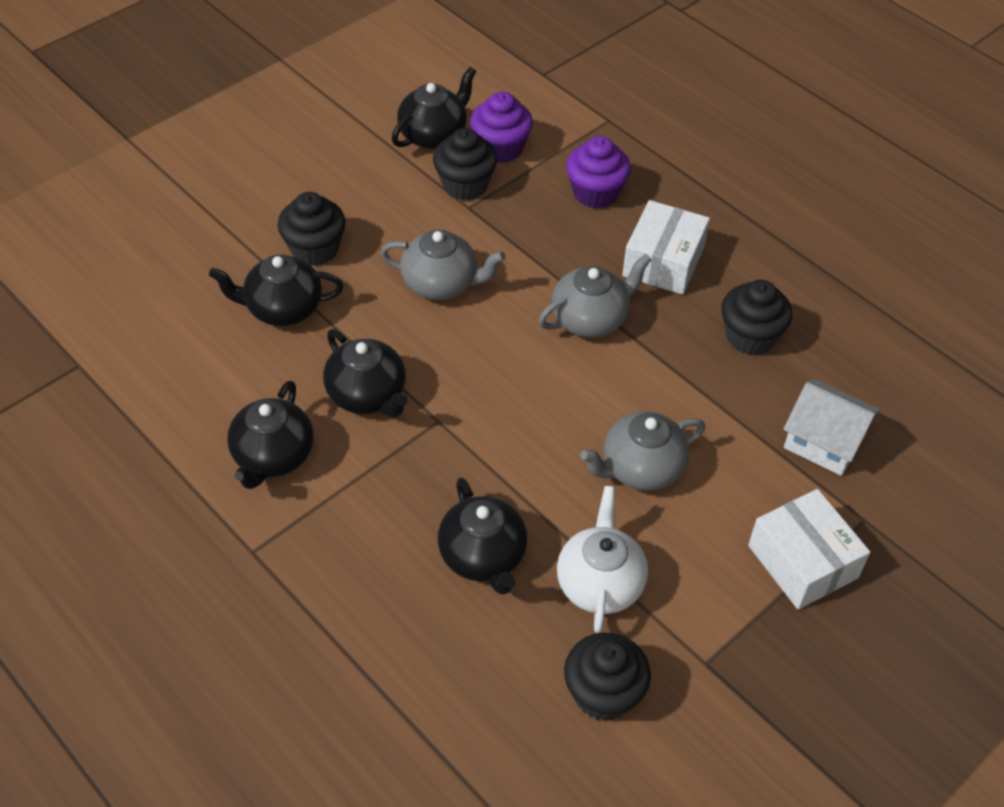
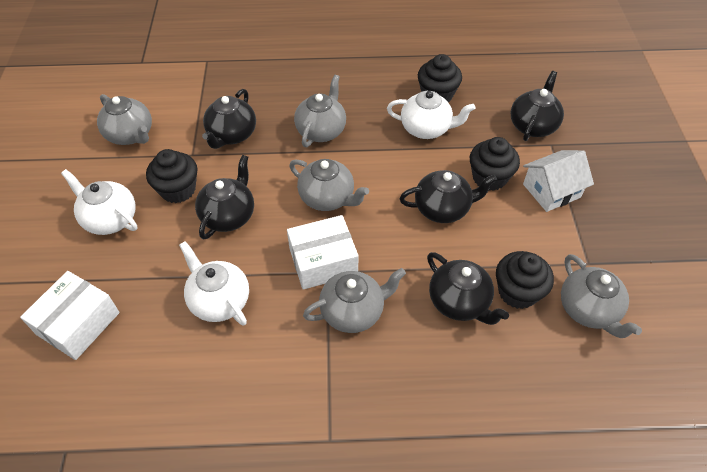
grey teapot: [381,230,506,300] [539,254,651,338] [580,411,705,491] = 3 -> [97,94,152,145] [289,159,369,211] [294,75,346,147] [303,268,406,333] [561,254,642,338] = 5
purple cupcake: [470,92,533,163] [566,136,631,209] = 2 -> none = 0
white teapot: [557,486,648,633] = 1 -> [61,169,138,235] [179,241,249,326] [387,91,475,139] = 3

